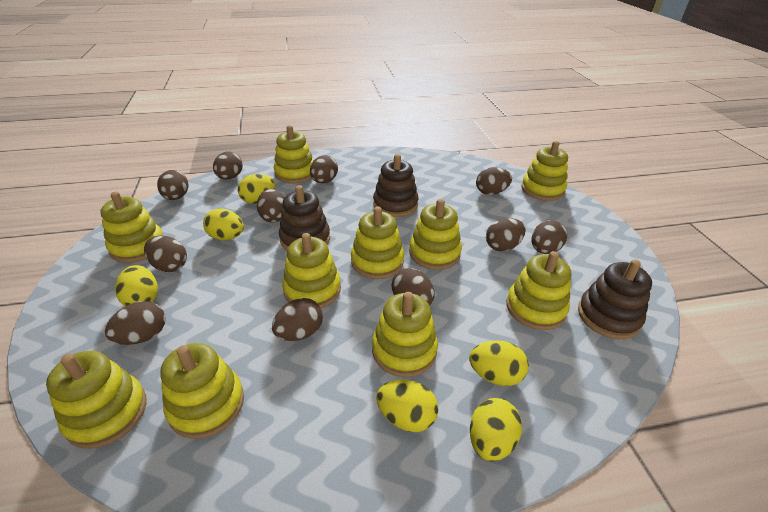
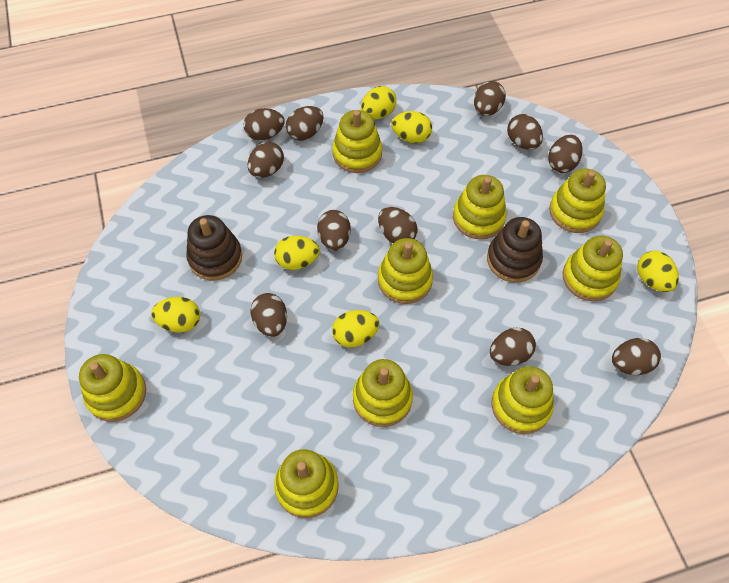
brown stacking toy: [279,185,330,251] [373,154,418,217] [578,259,652,339] = 3 -> [186,215,242,281] [487,217,543,283] = 2
yellow stacking toy: [46,351,147,449] [100,192,164,263] [161,343,244,439] [274,125,314,184] [282,233,341,308] [351,207,404,279] [372,292,438,377] [409,199,462,270] [506,251,571,330] [521,141,568,201] = 10 -> [79,354,146,422] [274,449,339,518] [332,110,382,173] [353,359,413,427] [378,238,433,304] [453,175,507,240] [491,366,554,434] [549,168,606,233] [563,235,623,301] = 9

